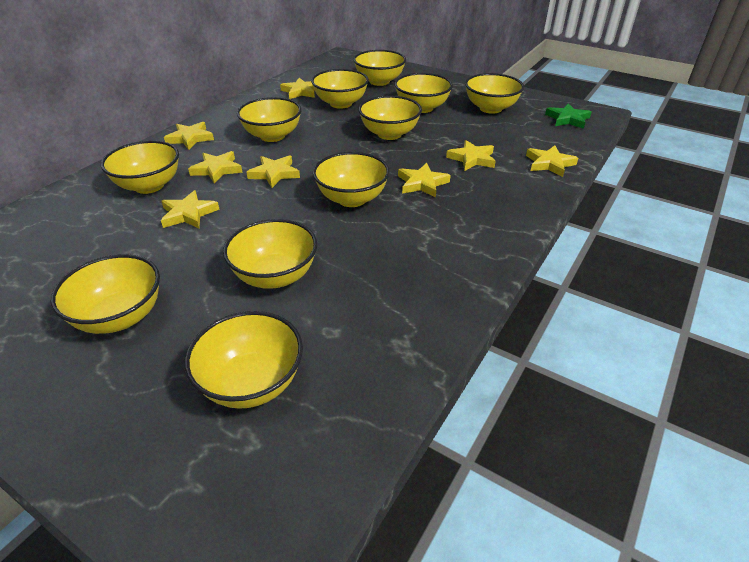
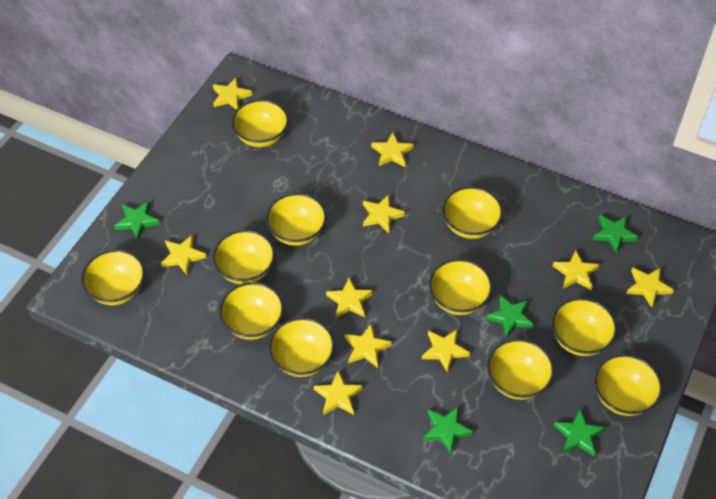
green star: [545,103,591,129] = 1 -> [114,201,160,240] [423,406,473,454] [486,295,534,338] [553,409,605,457] [592,215,639,254] = 5
yellow star: [161,190,220,228] [164,122,214,150] [188,151,243,184] [246,155,300,188] [280,77,315,99] [398,163,451,198] [446,140,496,171] [526,145,578,177] = 8 -> [161,235,207,275] [213,78,252,110] [314,371,363,415] [326,278,373,318] [345,324,392,368] [363,194,405,233] [371,133,414,167] [422,329,470,373] [553,250,600,290] [626,267,674,307] = 10

